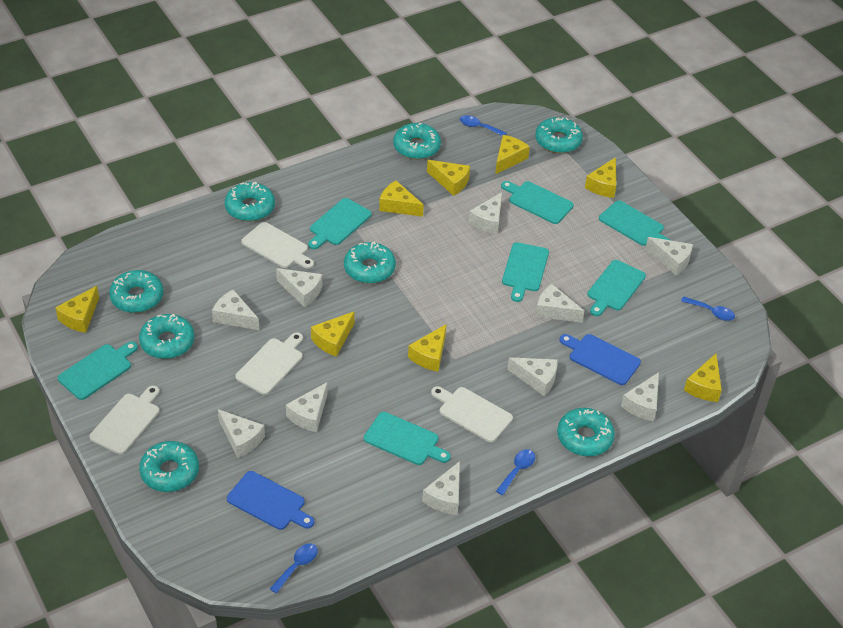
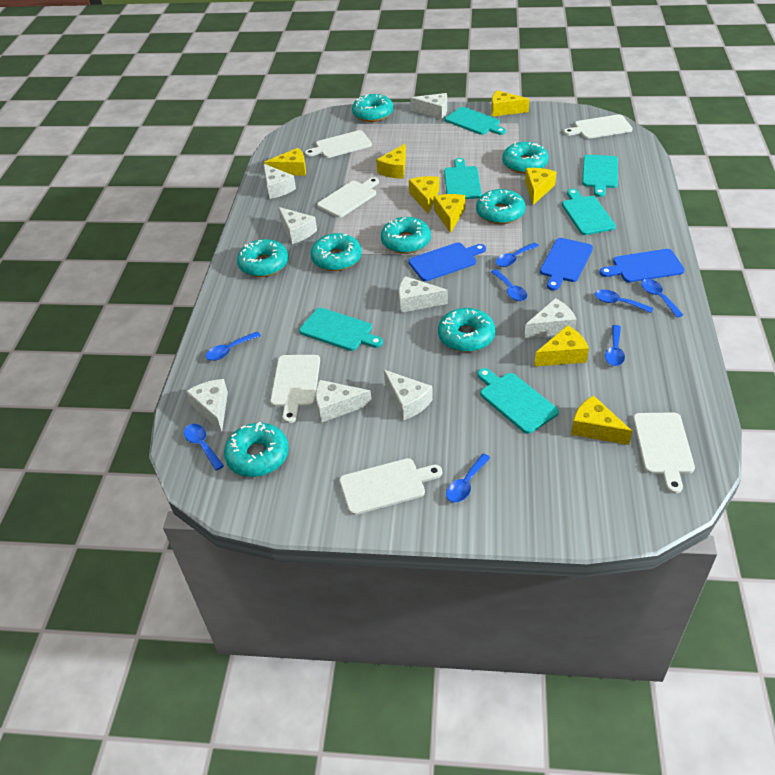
blue cutting board: [227,471,314,530] [559,334,641,385] = 2 -> [408,242,486,281] [540,238,593,290] [599,249,685,282] = 3
blue spoon: [270,543,318,594] [460,115,507,136] [496,449,535,495] [681,297,735,321] = 4 -> [184,424,224,471] [206,332,261,361] [446,454,490,502] [491,269,527,301] [496,242,539,267] [595,290,654,313] [605,325,625,366] [641,279,683,318] = 8
turquoise cutting board: [58,341,138,400] [308,198,372,249] [364,412,451,465] [501,181,574,224] [502,242,549,302] [587,260,646,316] [599,200,670,246] = 7 -> [299,308,383,351] [444,158,482,199] [445,107,506,135] [477,368,559,434] [562,189,616,235] [582,155,618,197] = 6
white cheese: [212,289,259,330] [218,409,265,458] [276,268,322,307] [286,382,328,432] [422,461,460,515] [469,192,502,234] [507,358,558,396] [535,284,584,323] [621,372,659,421] [645,237,693,275] = 10 -> [186,379,228,432] [264,164,296,199] [278,207,317,244] [316,380,372,423] [384,370,433,420] [399,276,448,313] [410,93,447,119] [524,298,577,338] = 8
white cutting board: [89,386,160,454] [235,332,303,395] [241,222,314,269] [431,386,513,442] = 4 -> [270,355,320,423] [305,130,372,158] [317,177,379,218] [340,458,442,515] [564,115,633,139] [633,412,695,494] = 6

